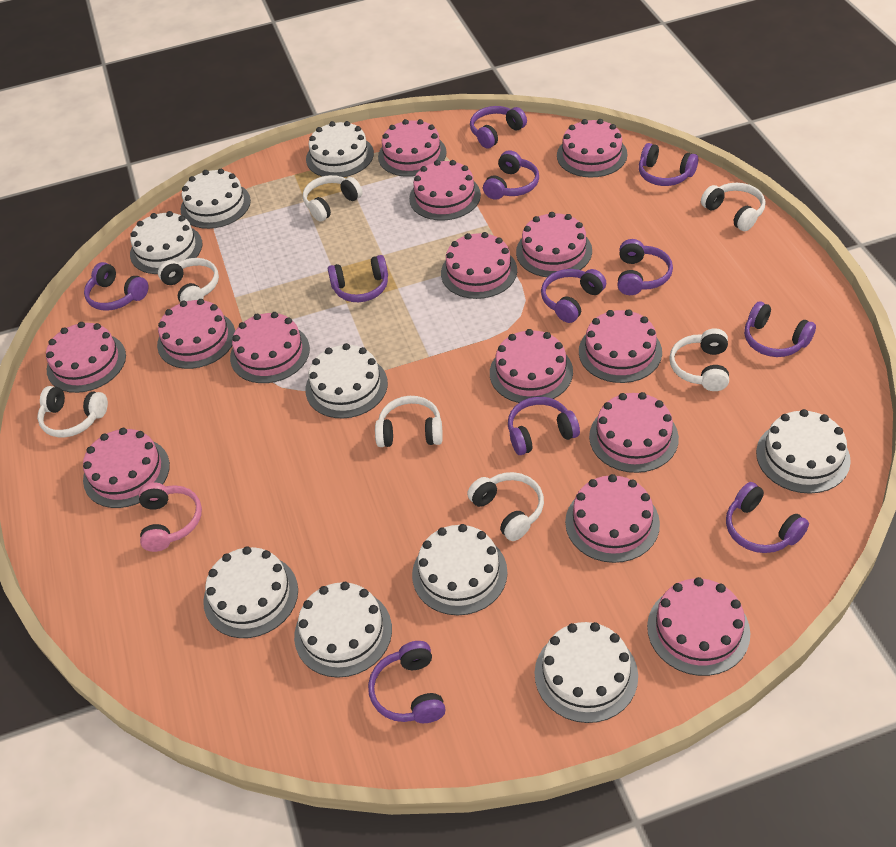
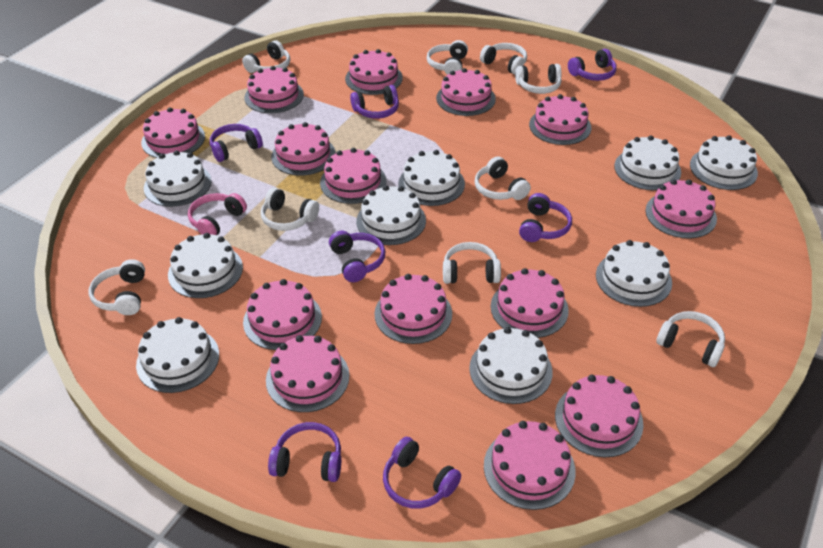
purple headphones: [84,262,149,311] [328,255,388,302] [368,641,446,723] [470,106,527,149] [483,150,539,200] [508,397,580,455] [541,269,606,323] [618,239,673,295] [639,143,698,186] [726,482,809,553] [744,302,816,357] = 11 -> [210,124,263,162] [268,422,341,482] [329,231,385,282] [350,85,399,119] [383,437,461,509] [519,193,572,242] [568,49,617,81] = 7
white headphones: [37,386,108,438] [158,258,219,302] [303,175,362,222] [375,396,443,447] [467,472,544,541] [669,328,729,391] [701,183,765,231] = 7 -> [89,259,145,315] [242,40,290,73] [261,188,319,231] [427,40,468,75] [443,242,501,284] [475,156,531,200] [480,43,527,75] [515,64,562,94] [656,311,725,367] = 9

